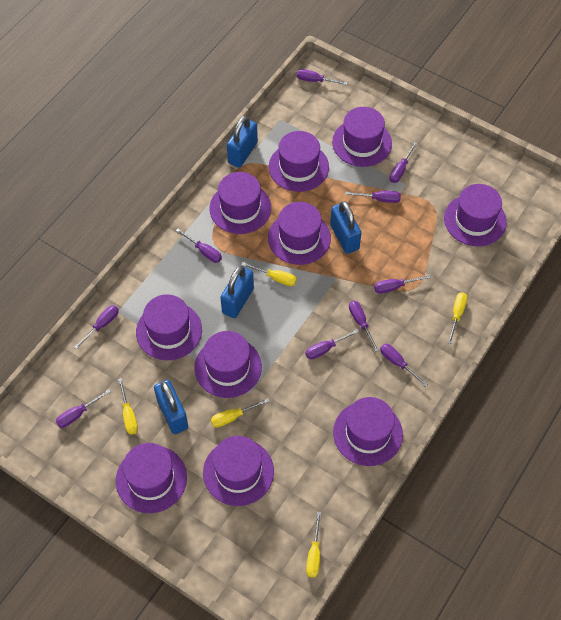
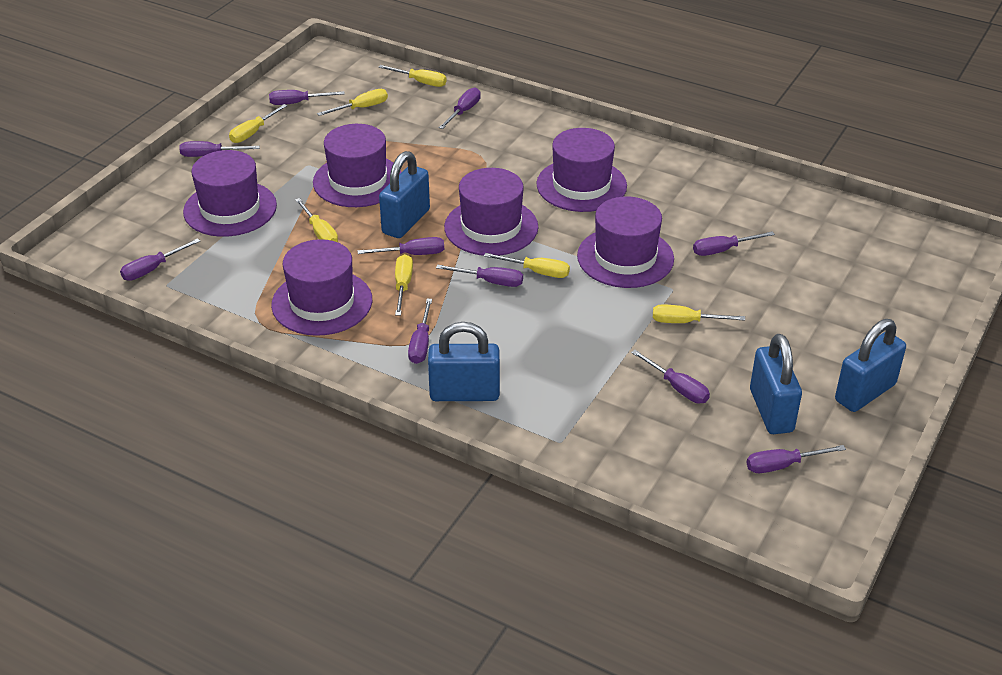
purple hat: [116,443,187,513] [136,294,202,360] [194,331,262,398] [203,436,274,506] [210,172,271,234] [268,202,331,265] [269,131,329,192] [332,107,392,167] [333,397,403,466] [444,184,507,246] = 10 -> [183,150,277,237] [271,239,372,336] [313,124,401,207] [444,168,538,256] [536,128,627,212] [577,197,674,288] = 6
yellow screwdriver: [118,378,138,435] [211,398,270,427] [242,262,297,286] [306,512,321,577] [448,292,467,344] = 5 -> [229,104,288,143] [295,198,338,242] [317,89,388,116] [379,65,447,87] [395,254,413,316] [484,253,570,278] [653,304,745,323] = 7

